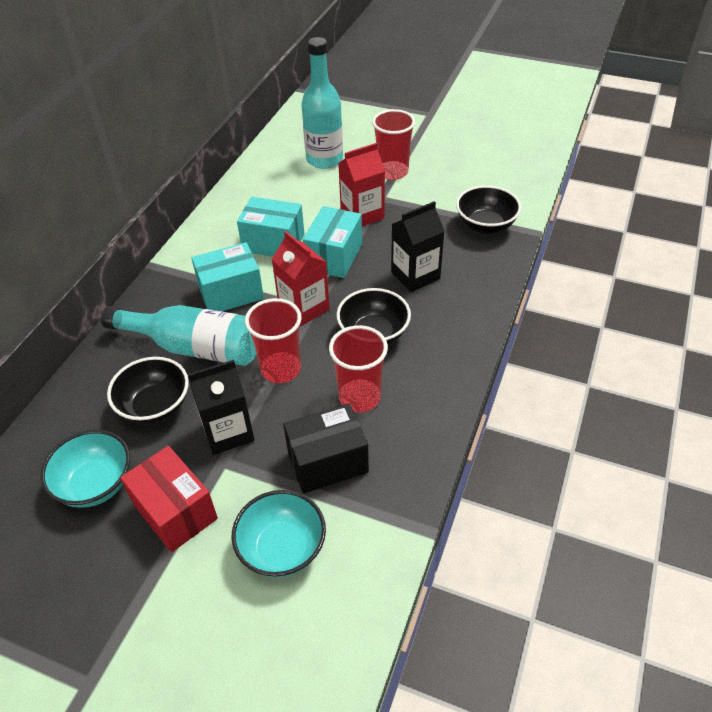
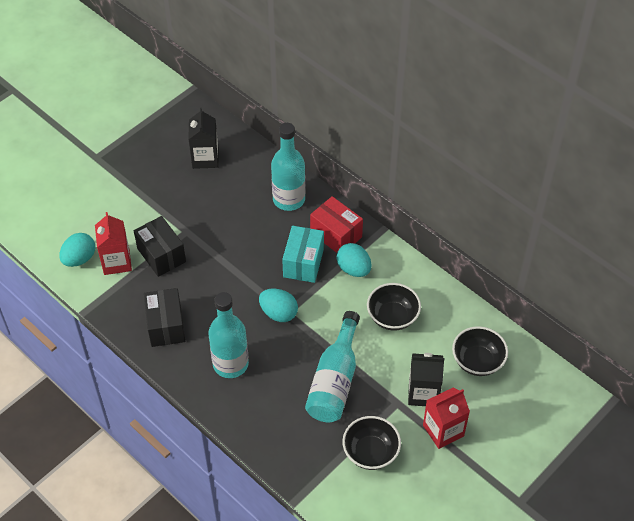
black box: [283,404,369,494] = 1 -> [134,216,186,277] [144,288,185,347] = 2
red cup: [245,298,302,383] [329,325,388,413] [372,109,415,180] = 3 -> none = 0
turquoise bottle: [101,305,256,366] [301,37,343,169] = 2 -> [208,292,249,378] [271,123,306,211] [305,311,360,422] = 3
turquoise bowl: [41,430,130,508] [232,490,326,578] = 2 -> none = 0
turquoise box: [191,242,264,311] [237,197,305,257] [303,206,362,278] = 3 -> [282,226,324,283] = 1
turquoise egg: none = 0 -> [59,233,95,267] [259,288,298,322] [337,243,371,277] = 3

